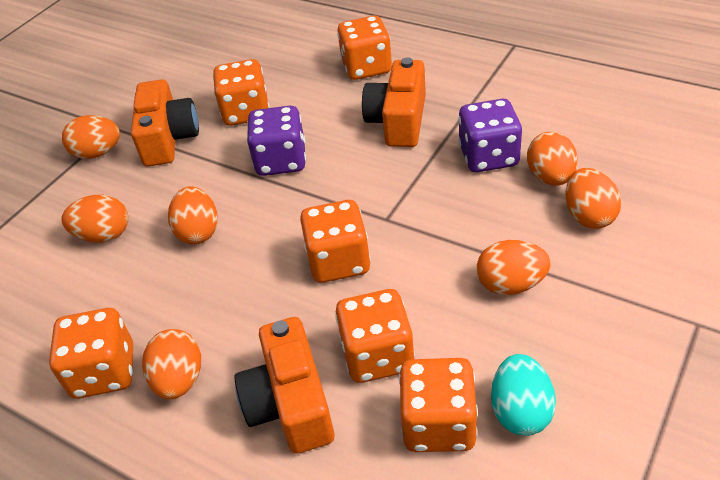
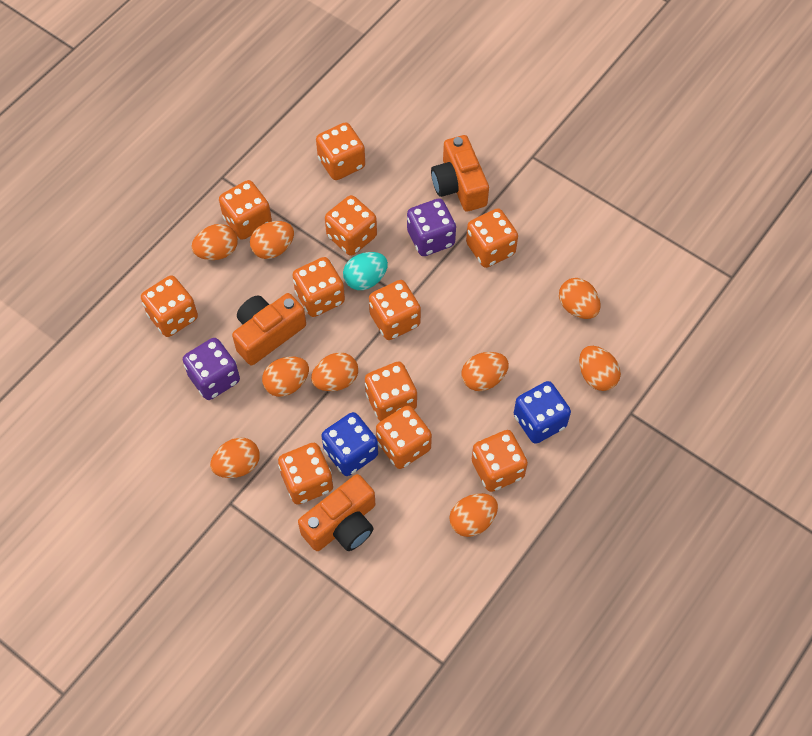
blue dice: none = 0 -> [322,412,378,476] [514,381,571,444] = 2
orange dice: [49,308,133,399] [213,59,270,126] [300,200,371,283] [335,289,415,383] [337,15,392,80] [399,358,478,452] = 6 -> [141,275,198,337] [219,180,272,240] [278,443,333,505] [292,257,345,317] [316,122,365,180] [325,195,377,256] [365,362,417,421] [369,280,421,340] [376,405,432,469] [466,208,518,268] [472,430,528,492] = 11
orange egg: [61,195,128,242] [62,115,120,159] [142,329,201,399] [168,186,218,244] [477,240,551,295] [527,132,578,186] [566,168,621,229] = 7 -> [191,224,238,260] [210,437,260,478] [250,221,294,259] [262,356,309,397] [311,352,358,391] [449,493,498,537] [462,352,509,391] [559,278,601,319] [579,346,621,391] = 9

